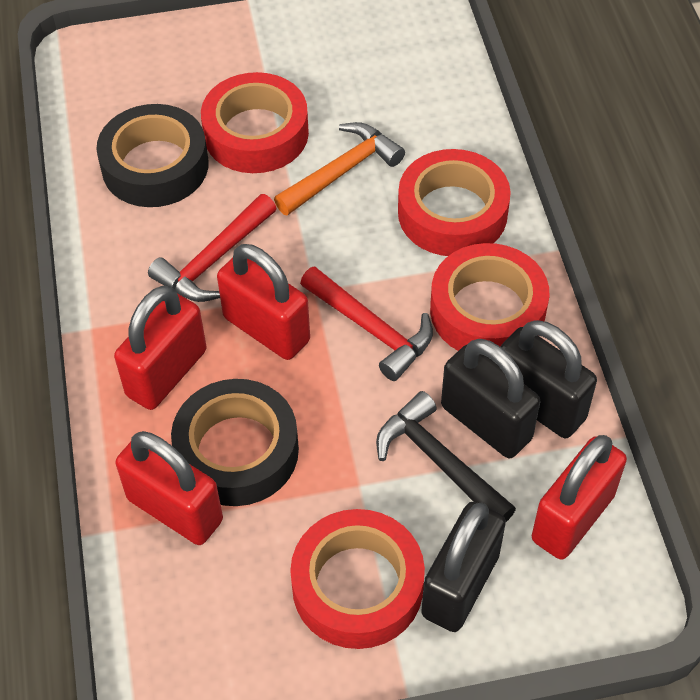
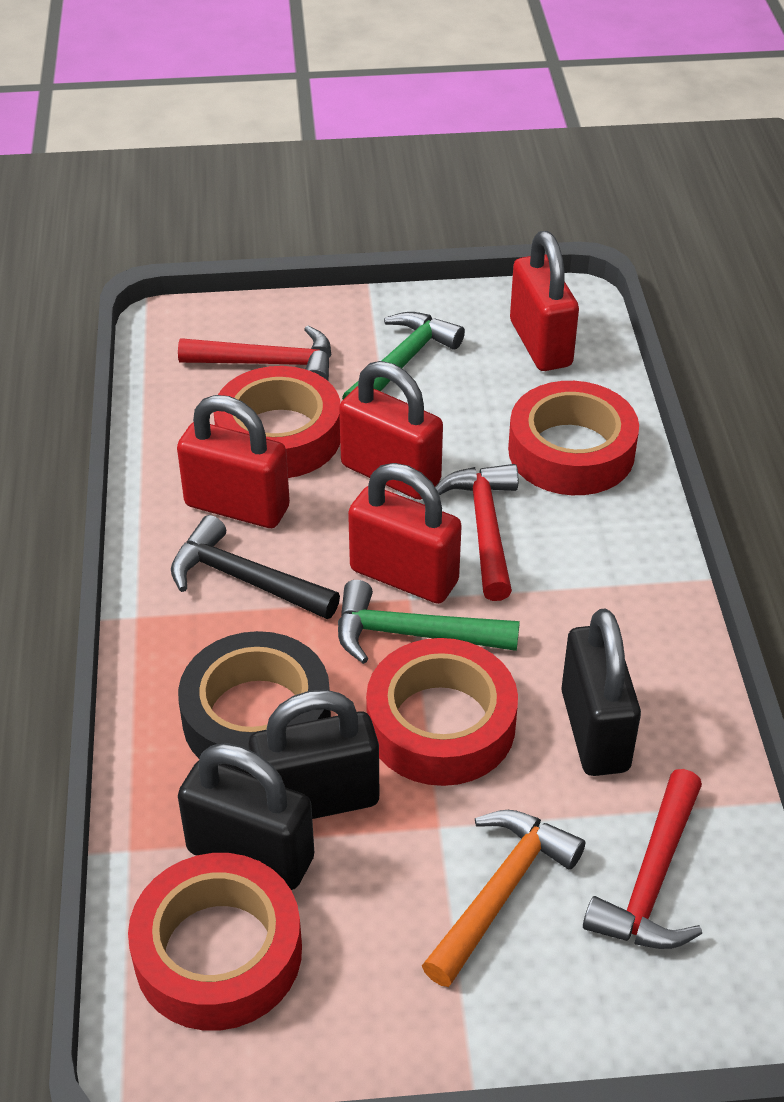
black tape: [97,104,208,207] [171,379,299,506] = 2 -> [178,631,331,775] = 1
green hammer: none = 0 -> [338,580,520,664] [342,312,465,399] = 2
red hammer: [148,194,277,302] [300,266,433,381] = 2 -> [178,326,331,381] [435,464,518,601] [583,769,702,949] = 3

